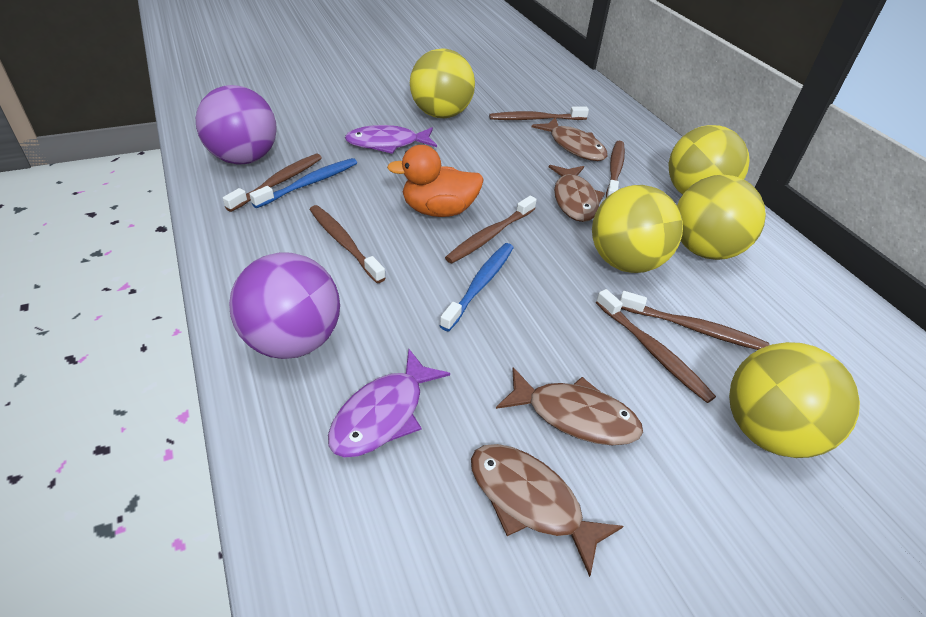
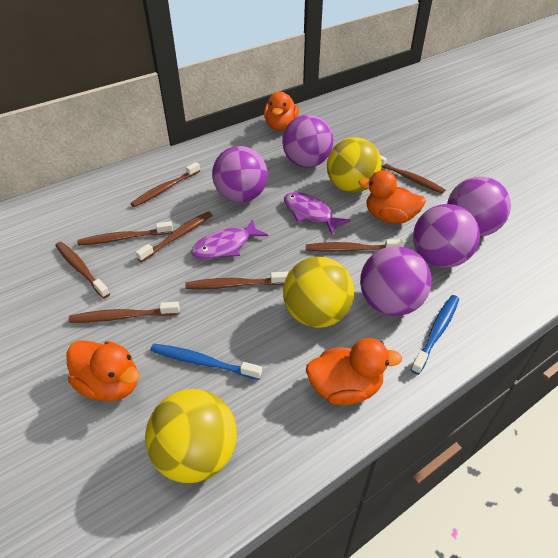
brown fish: [471,444,623,577] [496,368,643,445] [532,117,608,161] [549,165,605,222] = 4 -> none = 0
brown toothbrush: [223,154,322,212] [310,205,386,283] [445,196,537,263] [489,107,589,120] [596,289,716,403] [606,141,625,198] [620,291,770,350] = 7 -> [55,242,110,298] [68,301,180,323] [77,221,173,246] [130,162,200,207] [135,211,212,262] [185,272,288,289] [306,239,403,252] [380,155,445,194] = 8
orange duck: [387,145,484,217] = 1 -> [66,340,140,401] [264,91,299,131] [306,338,402,405] [359,170,426,224] = 4
purple ball: [196,85,277,165] [229,252,340,359] = 2 -> [212,146,268,203] [282,115,333,168] [360,246,432,316] [413,204,480,268] [447,177,511,237] = 5
yellow ball: [410,49,475,118] [592,185,683,273] [669,125,749,195] [677,175,766,260] [729,342,860,458] = 5 -> [145,389,237,483] [283,257,354,328] [327,137,382,193] = 3

